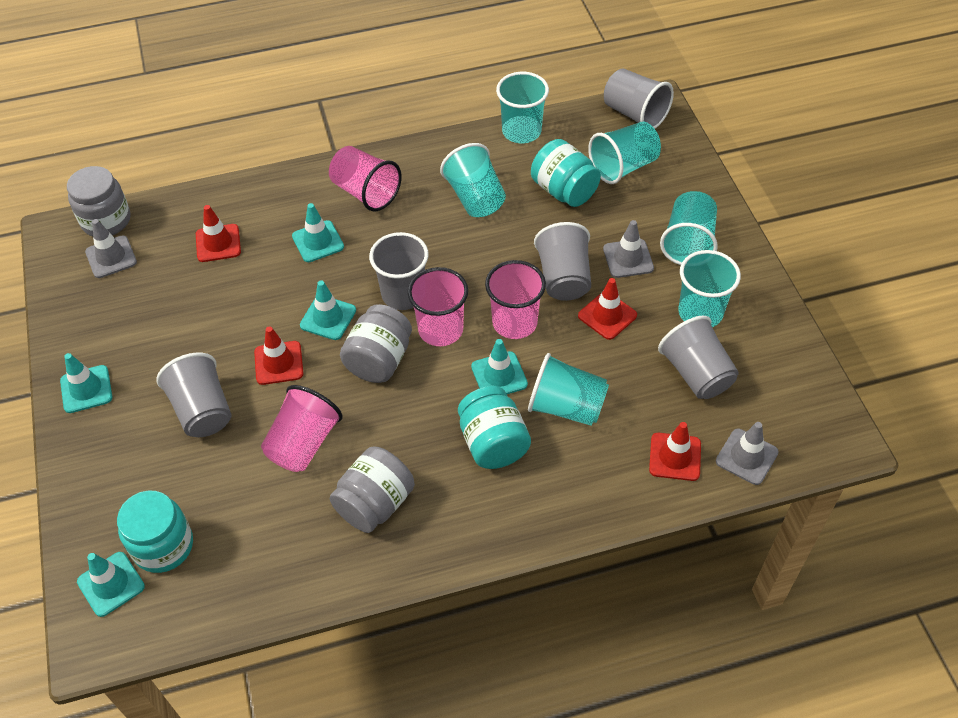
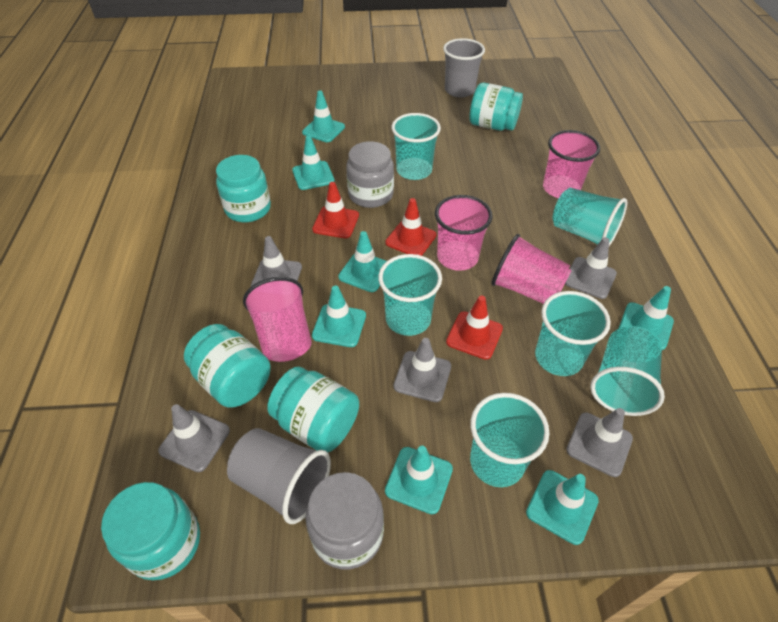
grey cup: [156,353,232,437] [369,232,429,310] [534,222,591,301] [604,68,674,129] [658,316,739,399] = 5 -> [227,428,331,524] [443,38,485,98] = 2
grey jar: [67,166,131,236] [330,447,415,533] [340,304,412,383] = 3 -> [305,472,384,569] [346,141,394,208] = 2
grey traffic cone: [85,219,137,278] [603,220,654,278] [716,422,779,485] = 3 -> [158,404,230,472] [251,236,302,286] [393,338,451,402] [565,237,617,299] [566,408,633,477] = 5
red traffic cone: [196,205,241,262] [254,326,304,385] [578,278,637,340] [649,422,701,481] = 4 -> [312,182,359,238] [385,198,437,256] [446,295,503,360] = 3
turquoise jar: [117,491,193,573] [458,386,531,469] [531,139,601,207] = 3 -> [101,482,200,580] [184,324,271,408] [216,155,271,222] [267,366,359,453] [469,83,523,131] = 5
turquoise traffic cone: [60,353,112,413] [77,552,145,617] [292,203,344,262] [300,280,356,340] [471,339,528,394] = 5 -> [292,135,335,190] [302,90,345,142] [312,286,366,347] [338,231,387,292] [385,446,453,514] [526,470,599,545] [618,286,674,350] = 7

